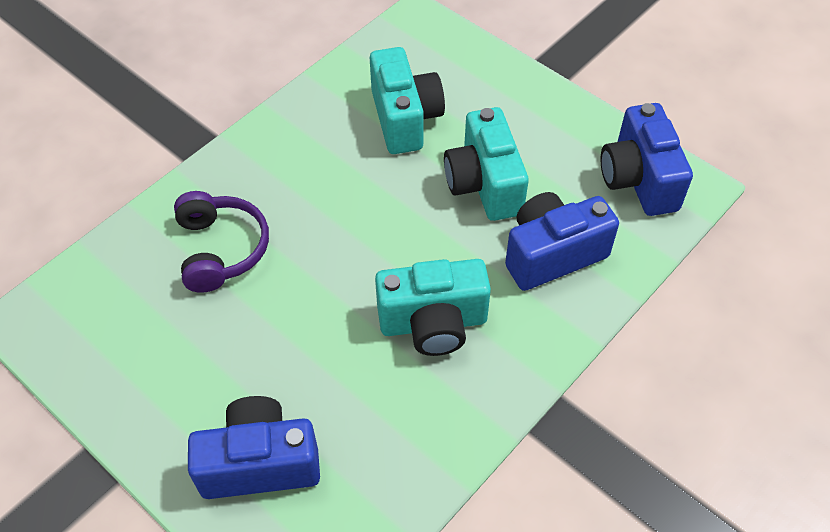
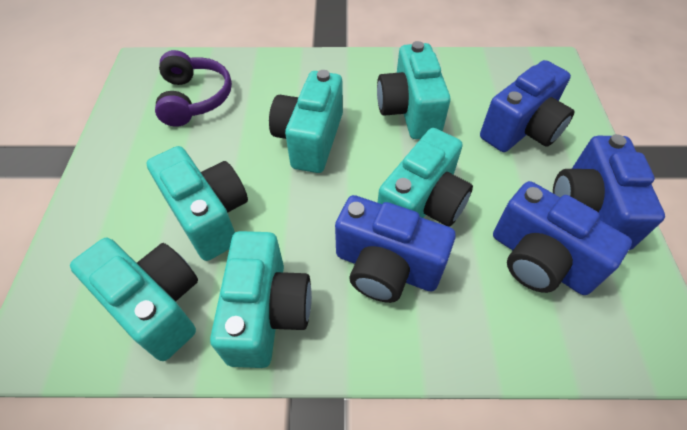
blue camera: [188,396,320,499] [505,192,619,291] [601,103,693,216] = 3 -> [335,195,456,303] [480,60,574,152] [493,181,632,295] [553,134,665,250] = 4
turquoise camera: [370,47,445,154] [375,259,491,356] [444,107,529,221] = 3 -> [70,238,198,361] [147,146,248,261] [210,231,312,368] [269,70,343,173] [377,41,451,139] [378,128,473,227] = 6

